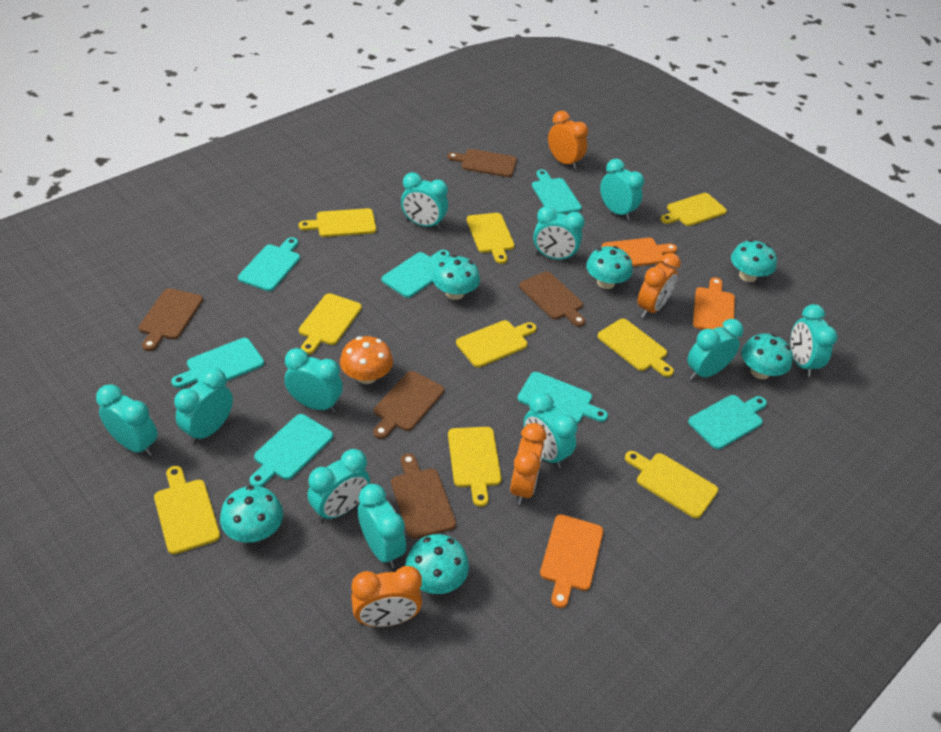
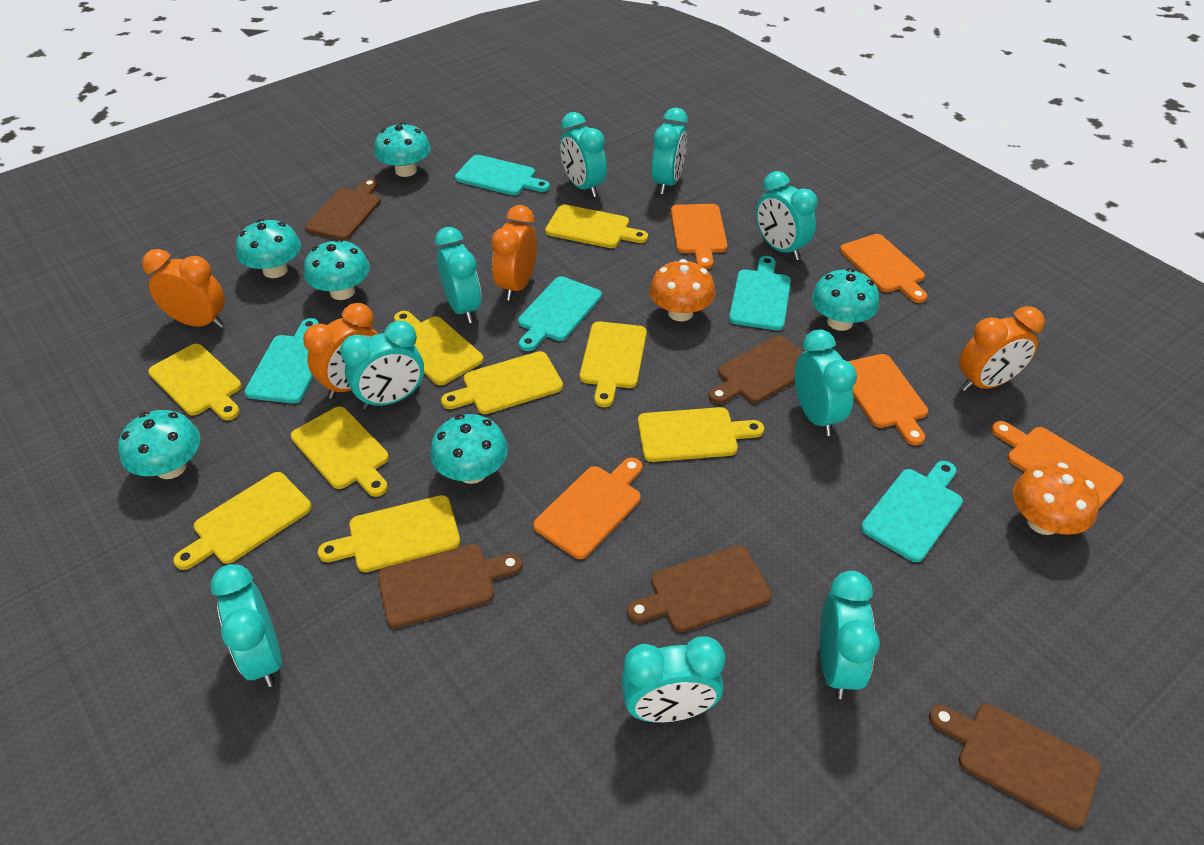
orange cutting board: [540,514,603,608] [602,238,677,267] [693,277,735,330] = 3 -> [533,458,642,559] [671,204,727,269] [840,234,927,303] [848,354,928,445] [991,421,1124,508] = 5
orange mushroom: [340,336,393,384] = 1 -> [649,259,715,321] [1013,463,1099,535] = 2
turquoise clock: [96,384,158,456] [174,368,233,444] [284,348,343,412] [307,449,370,522] [358,484,406,568] [401,172,448,230] [523,393,577,468] [533,206,585,262] [600,159,644,220] [687,319,743,380] [790,304,837,377] = 11 -> [210,564,282,687] [340,321,424,410] [435,227,482,324] [560,112,607,197] [621,636,725,722] [651,108,688,194] [756,171,818,260] [795,330,857,436] [820,571,880,699] = 9
turquoise cutting board: [171,338,264,388] [238,237,300,291] [249,414,333,487] [382,250,450,298] [518,372,608,424] [532,170,582,214] [688,395,767,449] = 7 -> [244,318,319,403] [455,155,550,195] [518,276,602,351] [729,256,791,330] [861,461,963,562] = 5

